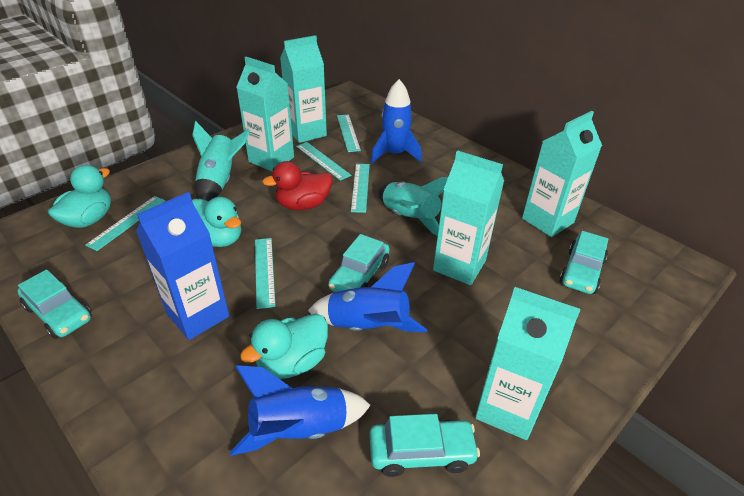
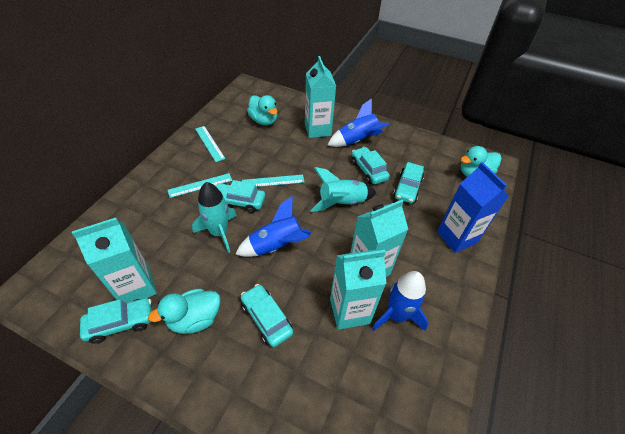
red duck: [262,161,332,210] = 1 -> none = 0
turquoise car: [17,270,92,339] [328,234,390,292] [369,414,480,477] [560,231,609,294] = 4 -> [80,298,152,344] [215,180,265,213] [241,284,293,347] [352,147,390,184] [393,162,424,203] = 5
turquoise carton: [236,57,294,172] [280,35,327,143] [433,150,504,285] [475,287,580,440] [522,111,602,237] = 5 -> [72,218,157,303] [305,56,336,138] [330,250,386,330] [350,200,408,277] = 4
turquoise ruler: [85,196,166,251] [255,238,276,309] [296,142,352,181] [337,114,361,152] [351,164,370,213] = 5 -> [168,173,232,198] [195,126,225,162] [242,175,304,187] = 3

